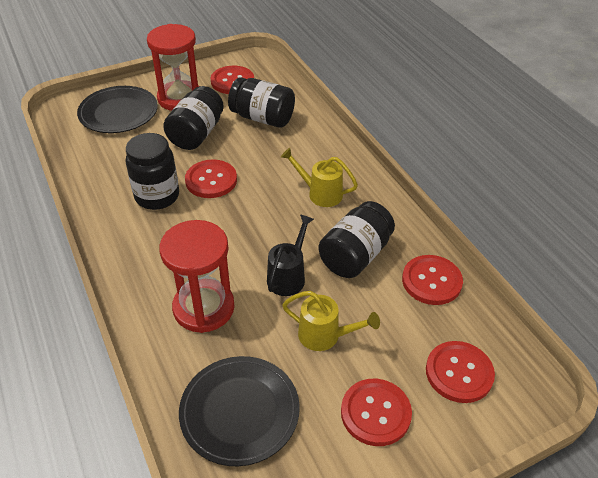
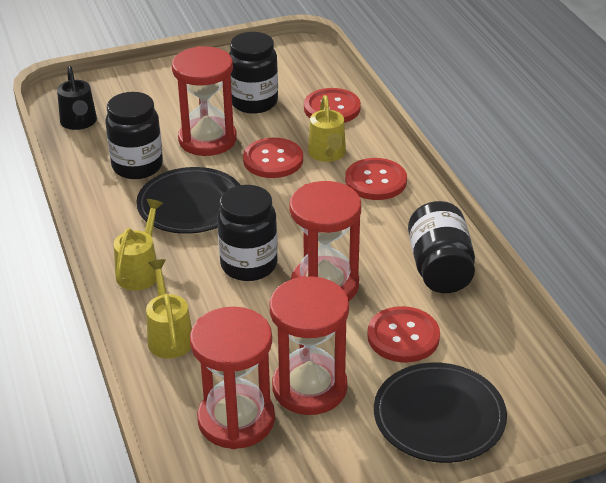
red button: [185,159,237,198] [210,66,254,94] [341,379,412,446] [402,255,463,305] [426,341,495,403] = 5 -> [243,138,303,178] [304,88,361,123] [345,158,407,200] [367,306,440,363] = 4
red hourglass: [147,24,199,111] [159,220,235,333] = 2 -> [172,46,237,156] [190,307,275,449] [270,276,349,415] [289,181,361,301] = 4
yellow watering can: [281,148,358,207] [282,291,380,351] = 2 -> [114,199,163,291] [146,259,192,359] [308,95,346,162] = 3

